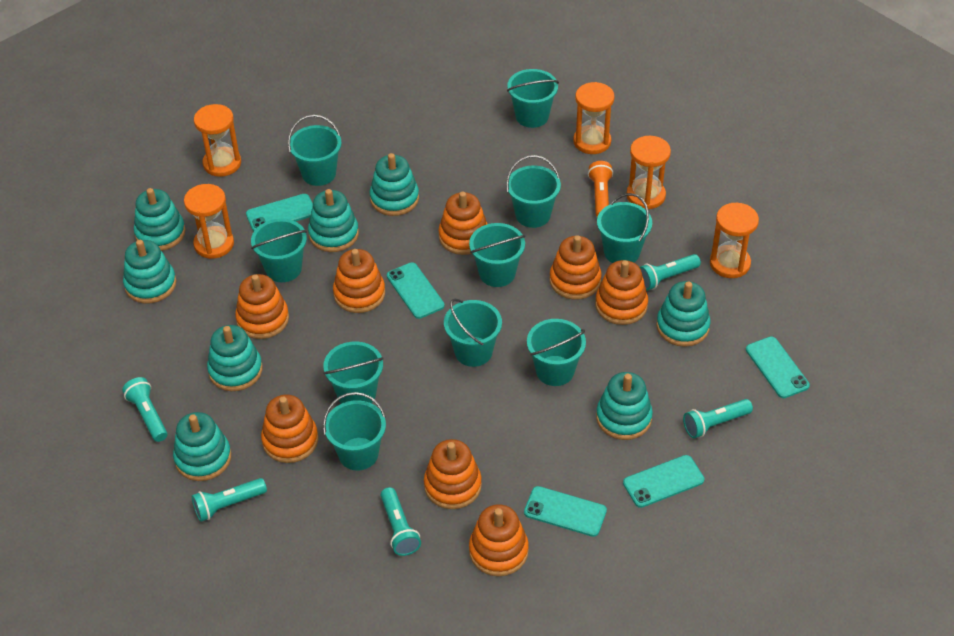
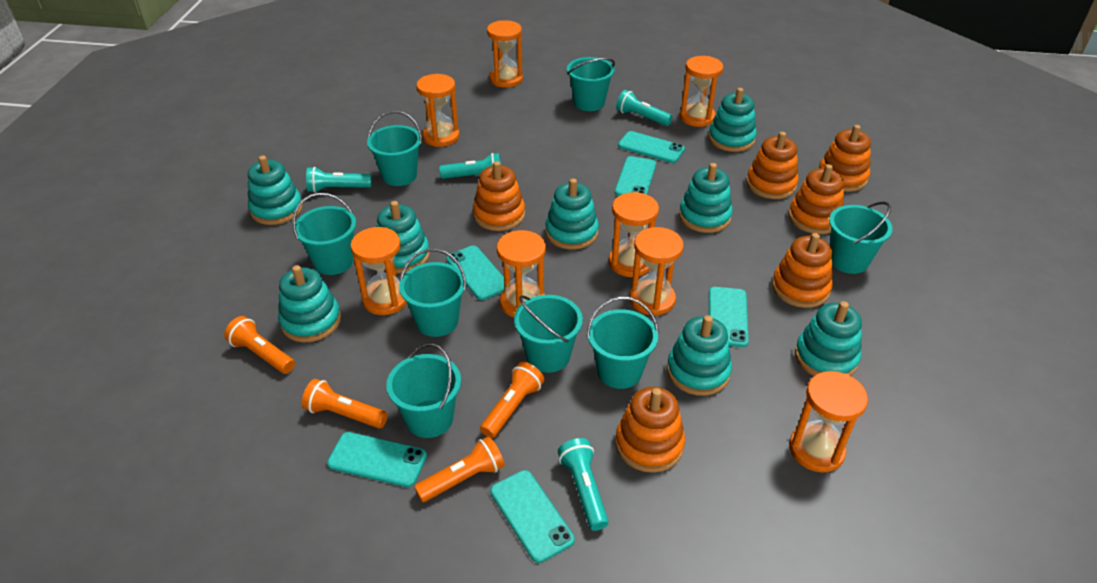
orange flashlight: [588,161,613,217] = 1 -> [224,316,295,374] [302,379,388,429] [414,436,505,502] [480,362,544,438] = 4
orange hourglass: [184,184,234,259] [194,104,241,177] [573,82,615,154] [627,136,671,209] [710,203,759,278] = 5 -> [350,227,407,315] [416,74,460,147] [487,20,523,88] [497,230,546,318] [609,192,659,277] [629,227,684,316] [679,56,723,127] [789,371,868,473] = 8
orange stacking toy: [235,274,289,339] [261,395,318,463] [333,249,385,313] [424,439,482,509] [439,191,488,255] [469,504,529,576] [550,235,602,300] [595,260,648,325] = 8 -> [473,161,525,231] [615,387,685,473] [746,132,799,199] [772,233,833,308] [788,164,844,234] [819,125,871,192] = 6
turquoise bucket: [251,219,307,282] [288,115,342,186] [323,341,383,404] [323,392,386,471] [444,299,502,367] [469,223,525,287] [506,155,561,228] [507,69,559,128] [527,319,586,386] [597,193,652,263] = 10 -> [292,193,356,275] [367,111,422,186] [386,343,461,438] [399,249,466,337] [514,295,583,373] [567,57,615,111] [587,296,659,389] [829,201,893,274] = 8
turquoise flashlight: [122,377,168,442] [192,478,267,522] [381,487,421,556] [640,254,701,290] [683,399,753,438] = 5 -> [306,167,372,193] [439,153,501,179] [558,438,609,531] [616,90,673,126] = 4
turquoise phone: [246,194,313,232] [387,262,445,319] [524,486,607,537] [623,455,704,508] [746,337,810,398] = 5 -> [327,432,427,487] [446,245,504,300] [490,470,575,563] [615,156,656,196] [618,131,685,163] [709,287,749,347] = 6

